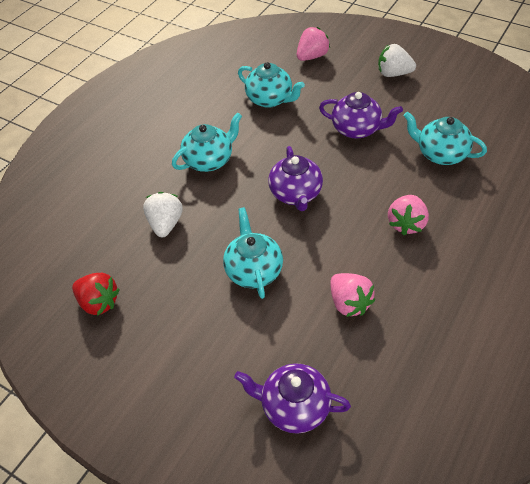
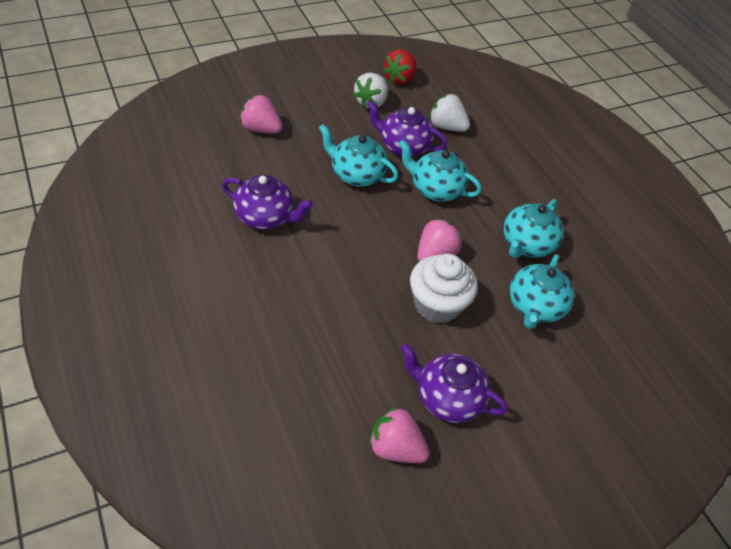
white cupcake: none = 0 -> [410,254,478,324] = 1

